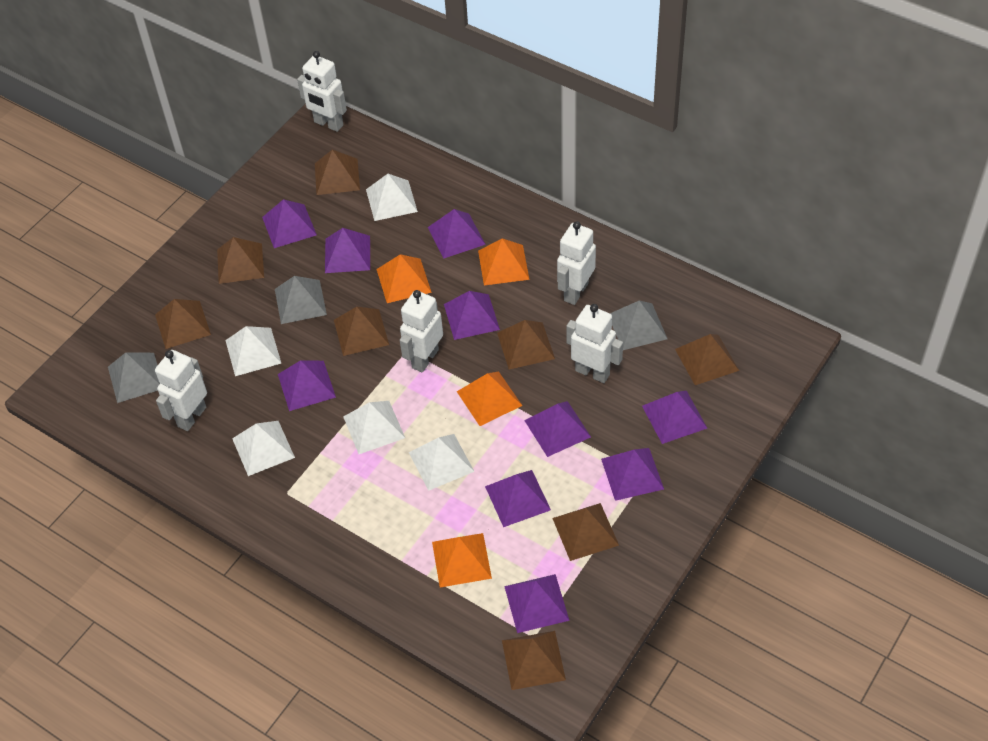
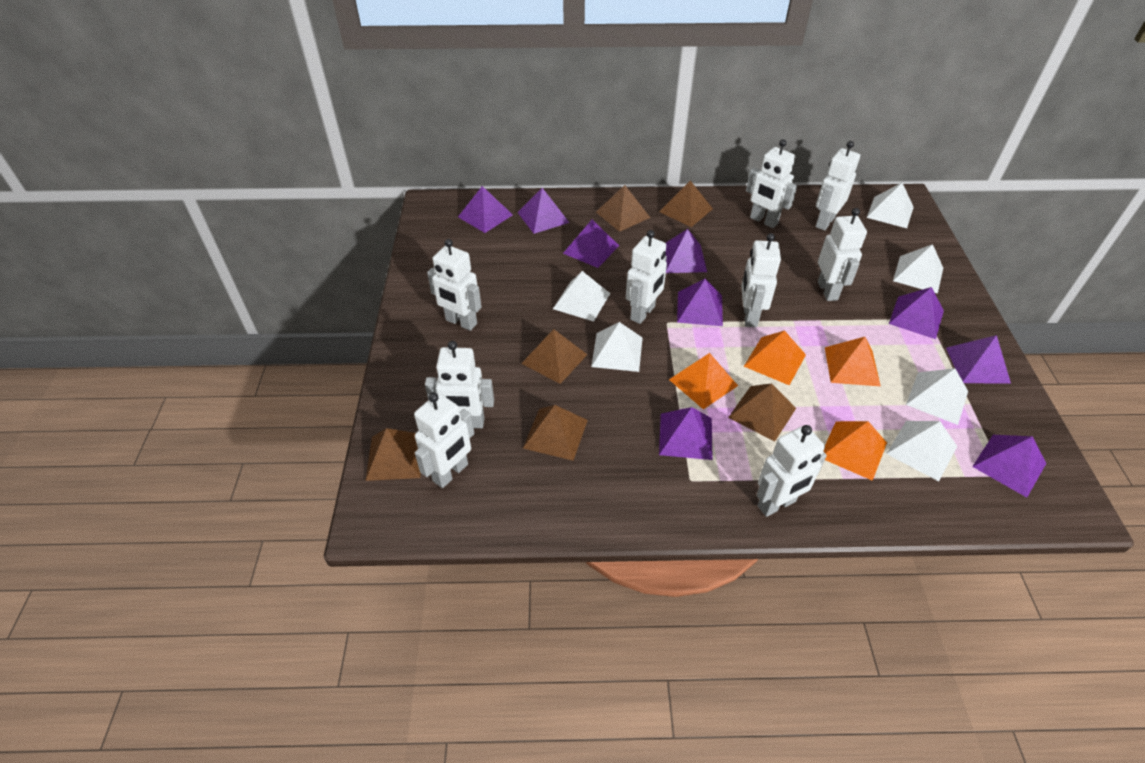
brown pyramid: [155,299,211,349] [217,237,264,284] [315,150,360,195] [334,306,389,356] [497,320,555,370] [502,631,566,690] [552,503,619,561] [675,334,739,385] = 8 -> [365,428,421,481] [521,329,587,384] [523,405,588,461] [596,185,650,232] [659,181,713,227] [728,383,796,441] = 6
grey pyramid: [108,352,160,403] [275,276,327,324] [610,301,668,350] = 3 -> none = 0
purple pyramid: [262,199,317,248] [278,360,336,411] [325,228,370,273] [428,209,486,258] [444,291,500,340] [485,470,551,527] [504,574,570,633] [524,401,591,457] [601,448,664,501] [642,391,707,444] = 10 -> [458,186,513,233] [517,188,570,234] [563,220,619,268] [659,407,713,460] [666,229,707,273] [677,278,723,326] [889,287,944,339] [946,335,1011,384] [972,435,1046,497] = 9
white pyramid: [225,326,281,376] [232,421,295,476] [343,401,405,454] [366,174,418,221] [409,434,475,491] = 5 -> [553,271,610,321] [591,322,643,372] [867,183,914,228] [886,421,957,481] [893,244,943,294] [906,368,968,425] = 6
white robot: [155,350,207,431] [297,51,347,132] [400,290,443,372] [557,221,596,305] [566,304,623,383] = 5 -> [414,392,474,488] [425,341,494,428] [427,239,481,331] [626,230,667,324] [741,233,781,327] [746,139,797,228] [757,425,827,517] [815,141,860,231] [818,208,867,301] = 9

